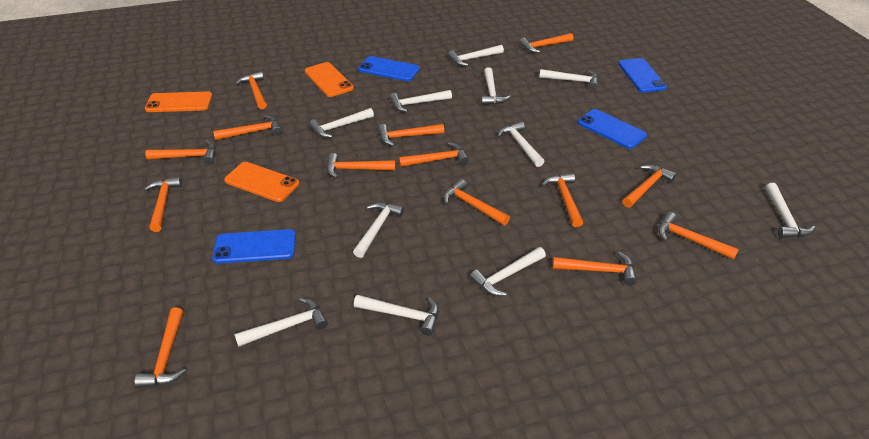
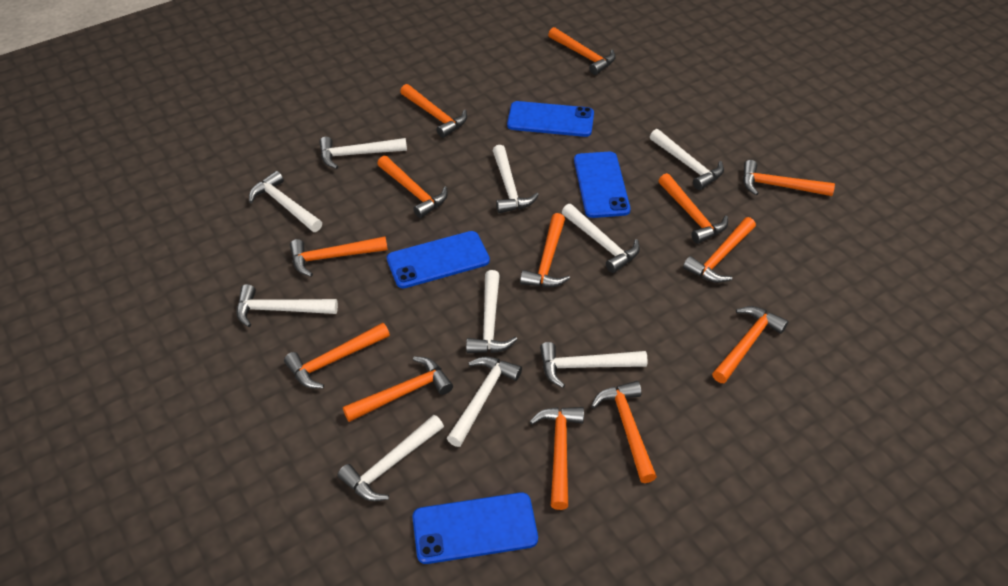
orange hammer: [135,307,186,388] [144,177,182,232] [146,140,216,164] [213,115,282,140] [235,71,267,109] [327,153,396,178] [378,124,444,146] [399,142,469,167] [443,179,510,225] [519,33,573,53] [542,173,583,227] [552,252,637,285] [622,164,676,208] [658,212,739,260] = 14 -> [284,323,390,388] [290,236,388,277] [343,356,453,422] [377,156,448,218] [400,84,467,138] [520,213,570,287] [530,407,584,510] [548,27,616,75] [591,381,657,483] [659,173,728,244] [683,217,756,283] [712,306,788,383] [743,160,835,196] = 13
orange phone: [145,91,212,112] [224,162,299,202] [305,62,354,97] = 3 -> none = 0
white hammer: [234,298,328,347] [309,108,374,138] [353,202,404,258] [354,295,439,336] [389,90,452,112] [448,45,504,66] [470,247,546,296] [481,67,511,105] [497,121,544,167] [539,69,598,90] [766,183,815,238] = 11 -> [237,284,338,327] [249,171,322,232] [319,137,407,169] [338,415,444,501] [447,357,522,447] [466,270,518,353] [492,145,539,213] [540,342,648,388] [562,204,640,273] [650,129,724,190] = 10

